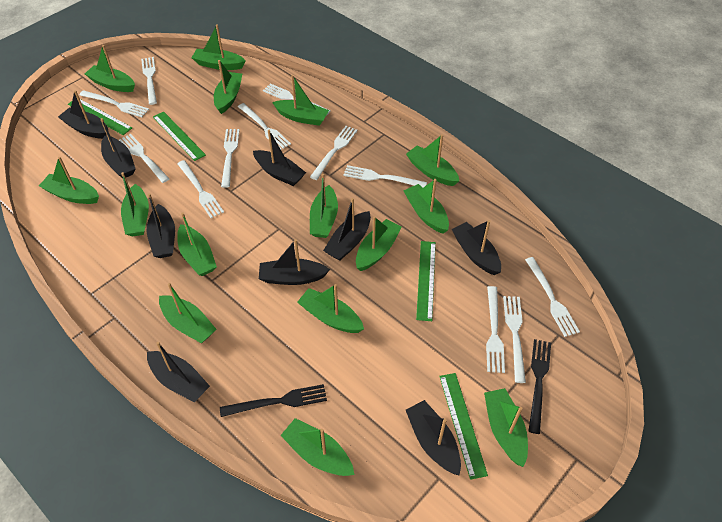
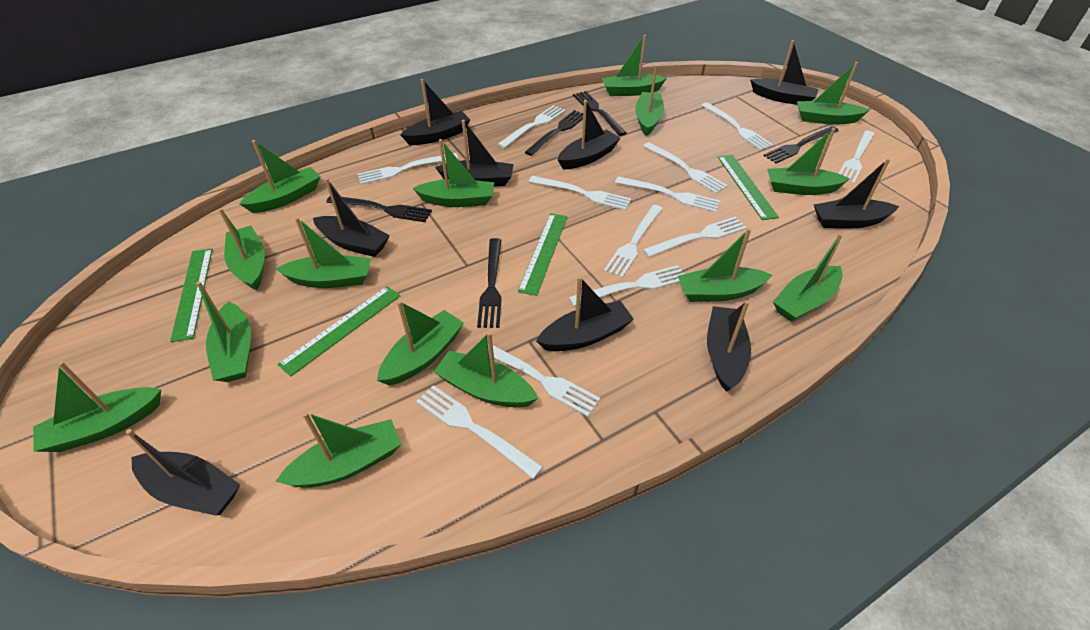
black fork: [220,384,327,417] [528,339,551,434] = 2 -> [326,196,432,222] [477,238,502,328] [525,110,583,156] [573,91,627,136] [763,126,839,163] = 5

